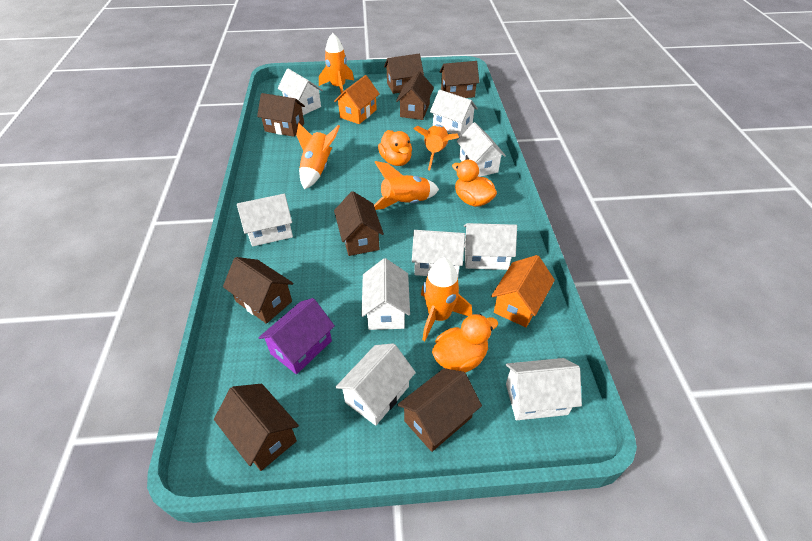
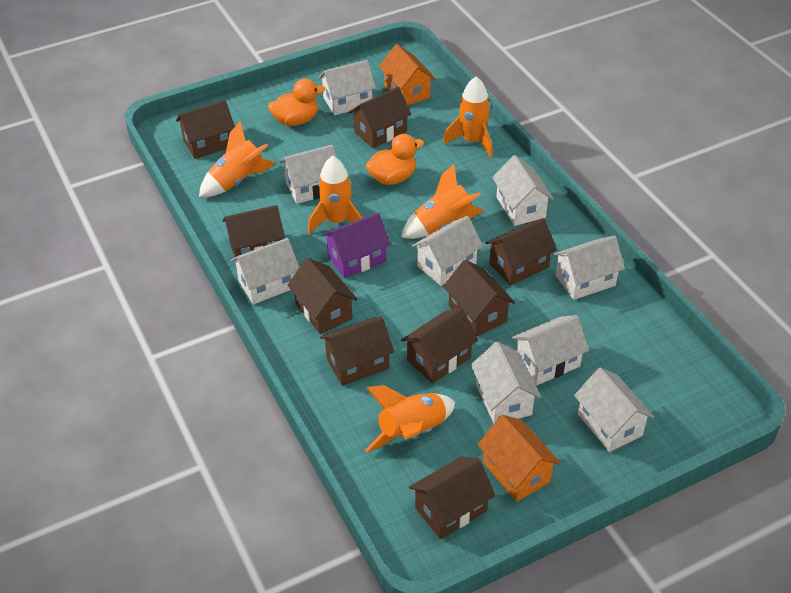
brown house: [214,383,299,471] [223,257,293,324] [257,93,305,137] [334,191,384,256] [384,54,424,94] [396,71,434,120] [398,368,482,452] [440,61,479,98] = 8 -> [176,100,235,159] [223,205,285,261] [287,258,358,334] [320,317,394,386] [349,87,412,148] [401,308,478,383] [409,456,495,539] [443,260,515,336] [485,218,557,286] = 9
orange duck: [378,130,412,166] [432,314,498,373] [452,159,497,207] = 3 -> [268,78,326,126] [366,134,424,185] = 2

